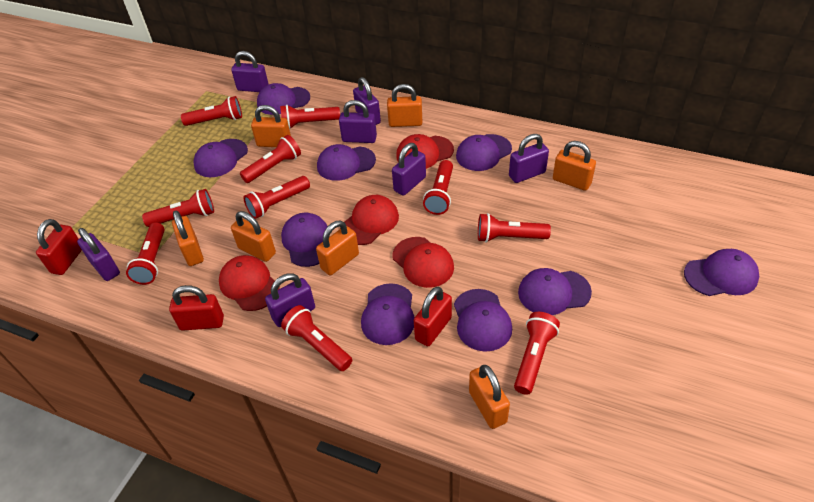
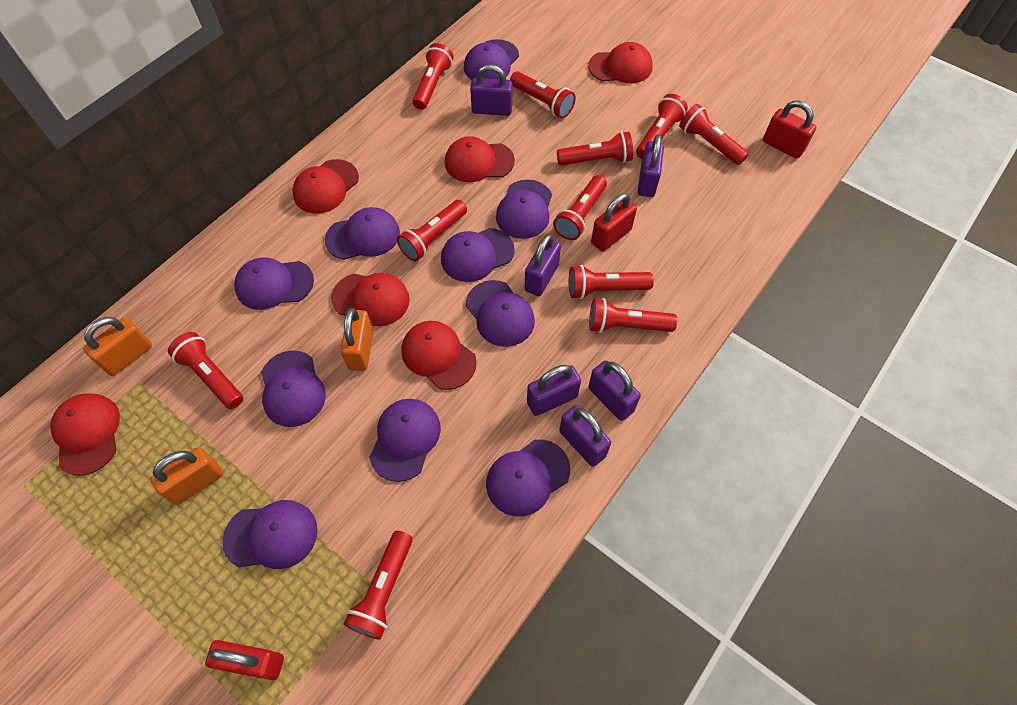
orange padlock: [172,211,204,266] [231,211,276,262] [251,105,291,147] [316,220,359,275] [387,84,422,127] [469,365,510,429] [553,141,596,191] = 7 -> [83,317,152,376] [150,447,223,505] [340,308,374,371] = 3
purple cap: [193,139,248,177] [257,83,310,115] [281,213,328,267] [317,144,376,181] [361,283,415,345] [454,289,512,352] [456,134,512,171] [518,268,592,315] [684,249,759,296] = 9 -> [222,500,318,569] [234,257,314,310] [261,350,326,427] [325,207,400,260] [369,399,441,482] [441,228,515,282] [464,39,519,80] [466,280,535,347] [486,439,570,517] [496,180,552,239] = 10
purple padlock: [77,228,120,281] [231,51,269,92] [265,273,315,327] [339,100,377,143] [353,77,381,125] [392,143,426,196] [509,134,549,183] = 7 -> [470,64,513,116] [525,234,561,296] [527,365,581,416] [559,405,611,467] [588,361,641,421] [638,134,664,197] = 6
red cap: [219,255,280,311] [340,195,399,245] [392,237,454,288] [396,134,454,169] = 4 -> [50,393,120,476] [292,159,359,213] [331,273,410,326] [401,321,477,390] [445,136,515,182] [588,42,653,83] = 6
red flashlight: [126,223,165,285] [142,189,214,227] [181,96,242,126] [240,135,301,183] [244,176,310,219] [280,105,340,129] [281,305,352,371] [423,160,453,215] [478,213,551,242] [514,312,560,395] = 10 -> [168,332,243,409] [344,531,413,640] [397,200,467,261] [412,43,454,110] [510,71,576,118] [553,175,607,240] [557,131,633,165] [569,265,654,299] [589,298,677,333] [636,94,688,159] [679,104,749,165] = 11

